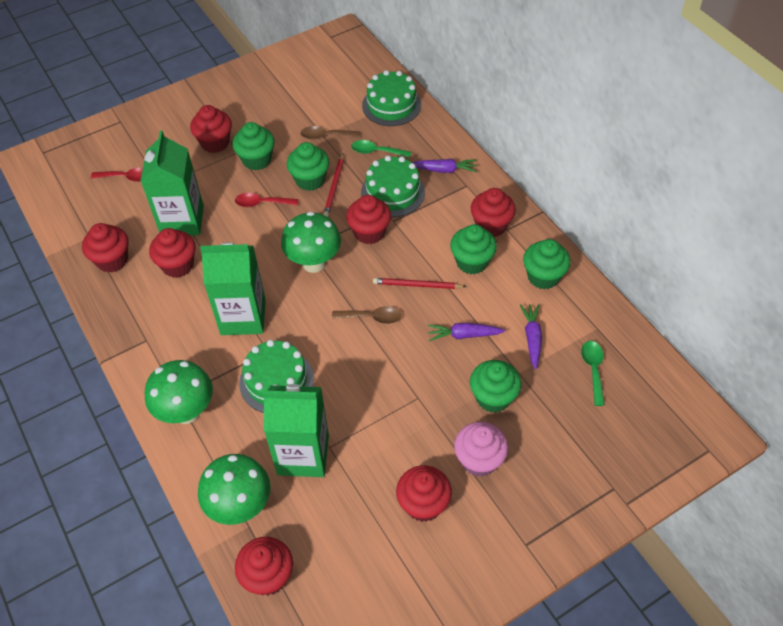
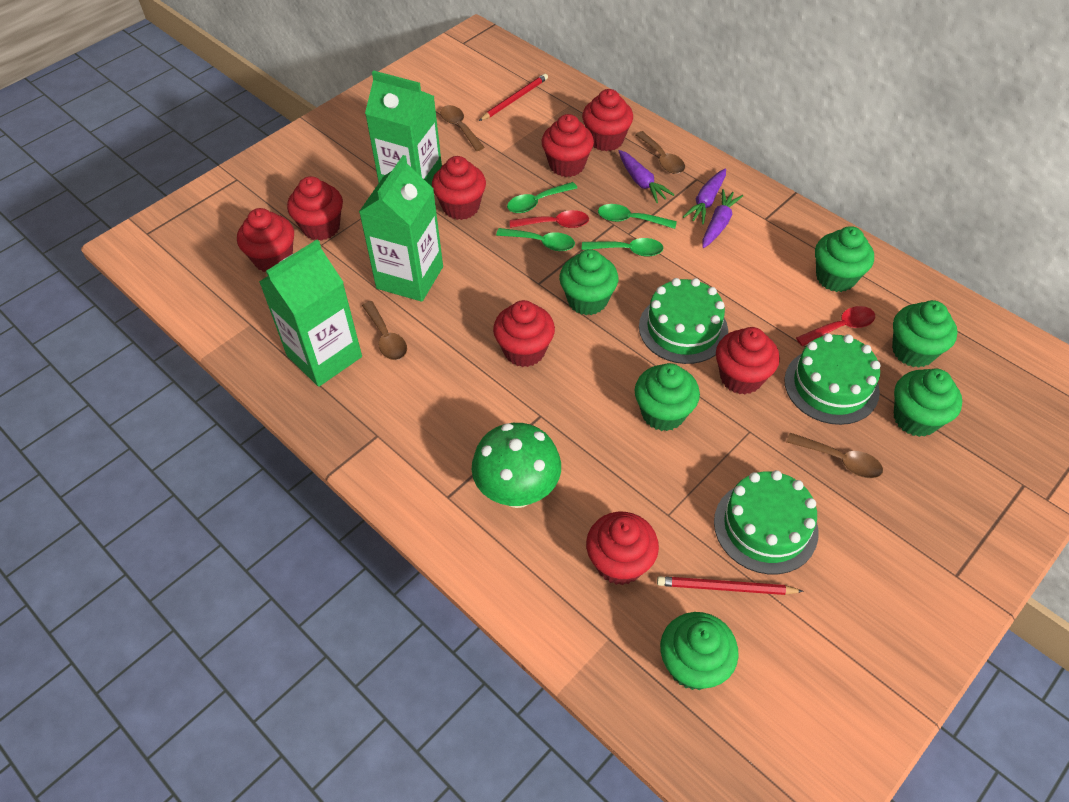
brown spoon: [300,126,360,139] [332,306,401,324] = 2 -> [362,301,407,360] [440,105,485,151] [635,131,685,174] [786,433,883,479] = 4
green cupcake: [233,122,275,170] [287,142,329,191] [450,224,497,274] [470,360,521,413] [523,239,571,289] = 5 -> [559,249,619,315] [635,363,700,431] [660,612,739,690] [815,226,874,292] [892,300,958,368] [894,369,962,437] = 6
green mushroom: [145,360,213,424] [198,454,271,525] [281,211,341,273] = 3 -> [472,423,561,508] = 1
green spoon: [351,140,411,158] [581,341,605,406] = 2 -> [496,228,575,251] [507,182,577,213] [582,238,663,257] [598,204,677,229] = 4
pink cupcake: [454,422,508,477] = 1 -> none = 0
red cupcake: [82,223,128,273] [149,228,196,278] [190,105,232,153] [235,537,293,595] [346,195,391,244] [396,465,452,522] [471,188,516,237] = 7 -> [237,208,294,272] [287,176,343,241] [432,156,486,220] [493,300,555,367] [541,114,594,177] [582,89,633,151] [586,512,659,585] [716,327,780,394] = 8

